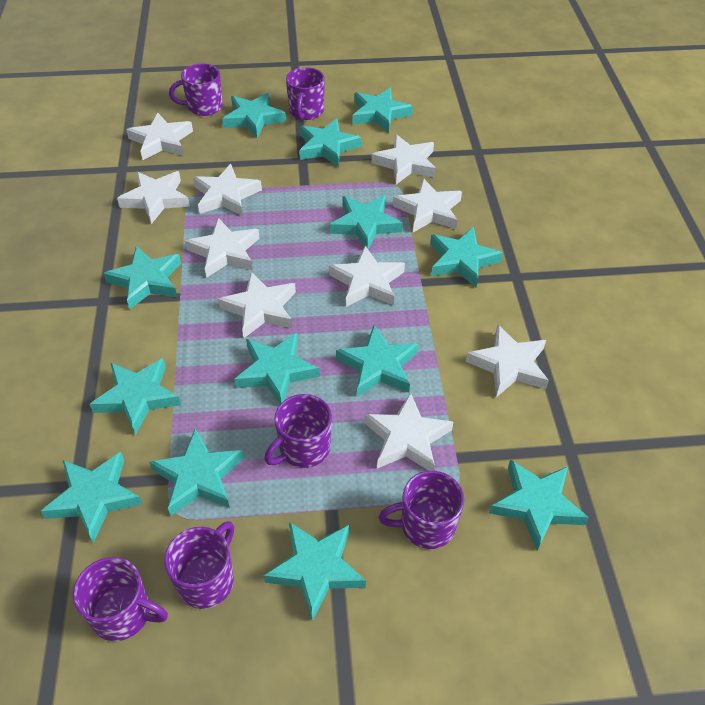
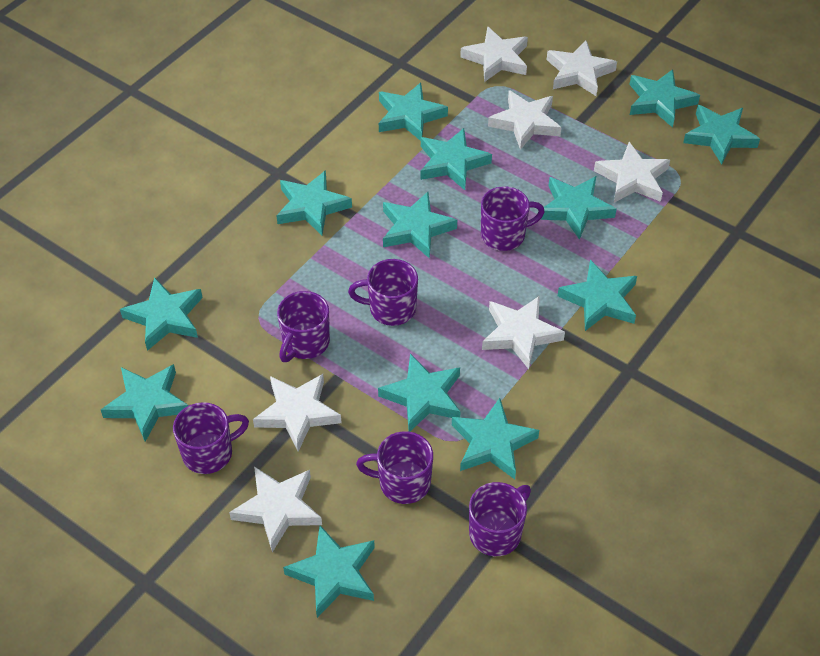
white star: [117,171,190,224] [126,112,193,160] [185,218,259,278] [193,164,262,216] [218,272,296,338] [329,246,405,307] [364,392,453,471] [371,134,436,184] [393,178,462,232] [466,324,549,397] = 10 -> [229,467,322,552] [253,374,341,452] [460,26,528,82] [482,296,565,369] [488,90,561,150] [547,40,617,96] [594,142,670,203] = 7

